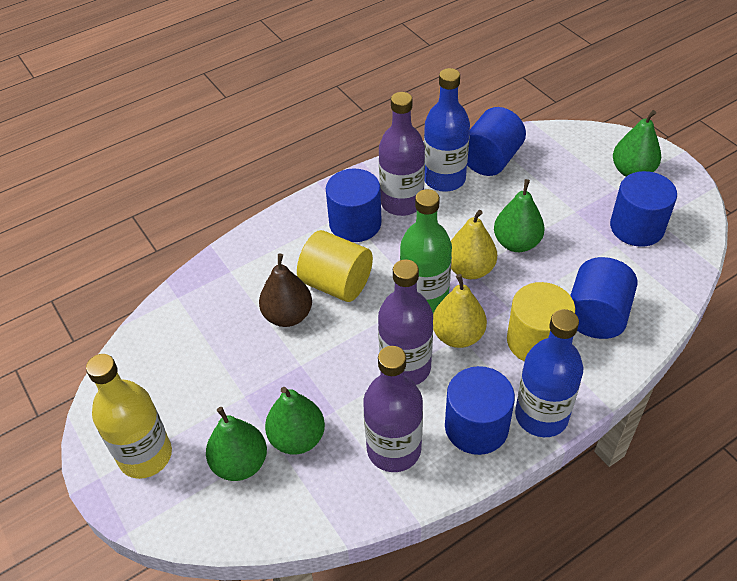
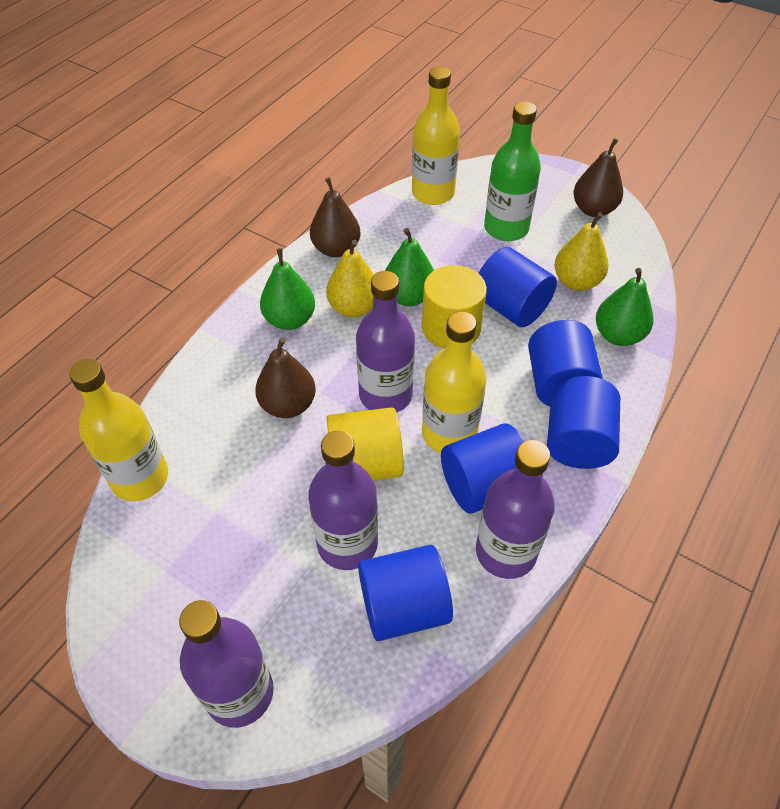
blue bottle: [424,68,470,192] [515,309,583,437] = 2 -> none = 0
brown pear: [259,254,312,327] = 1 -> [255,338,316,418] [310,177,360,257] [573,138,623,217] = 3
green pear: [206,407,267,481] [265,387,325,455] [494,179,545,252] [613,110,661,177] = 4 -> [260,248,315,330] [385,228,434,306] [596,268,653,346] = 3
purple bottle: [363,346,423,472] [378,259,433,385] [379,92,425,216] = 3 -> [179,600,274,728] [308,431,378,570] [356,271,415,412] [476,440,555,579] = 4
yellow bottle: [86,354,172,479] = 1 -> [69,359,168,501] [412,67,460,205] [422,311,486,453] = 3

